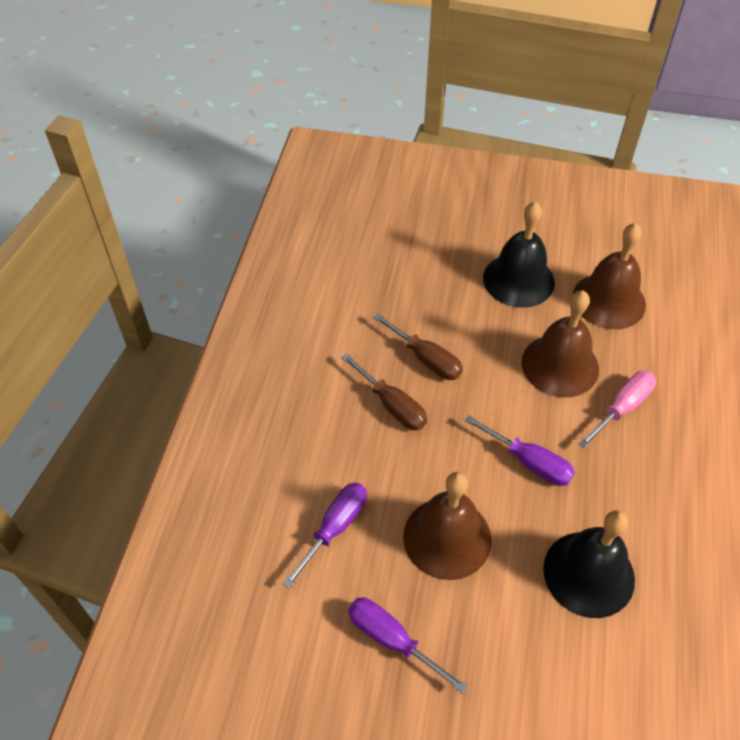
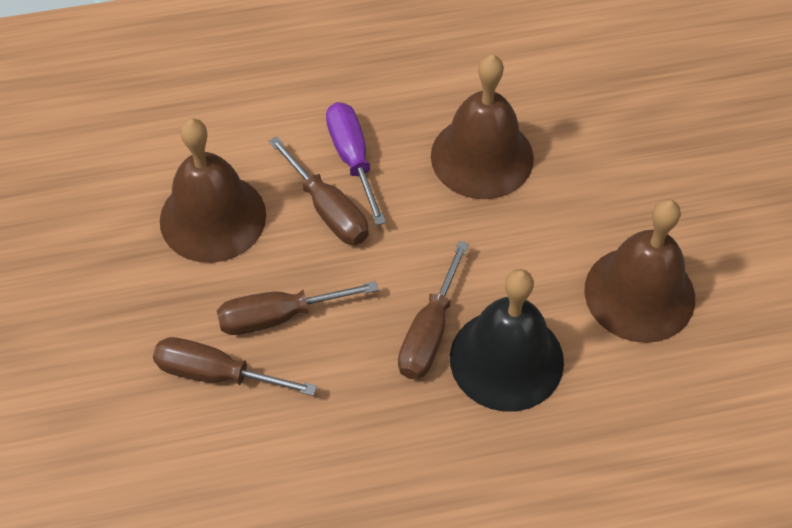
black bell: [483,201,555,308] [543,510,635,618] = 2 -> [450,269,564,412] = 1
brown screwdriver: [341,353,427,430] [373,313,463,380] = 2 -> [153,337,317,396] [217,281,378,335] [269,136,369,245] [398,241,469,379] = 4
pink screwdriver: [578,371,656,449] = 1 -> none = 0
purple screwdriver: [283,483,367,589] [348,597,468,694] [465,415,575,486] = 3 -> [326,102,386,225] = 1

